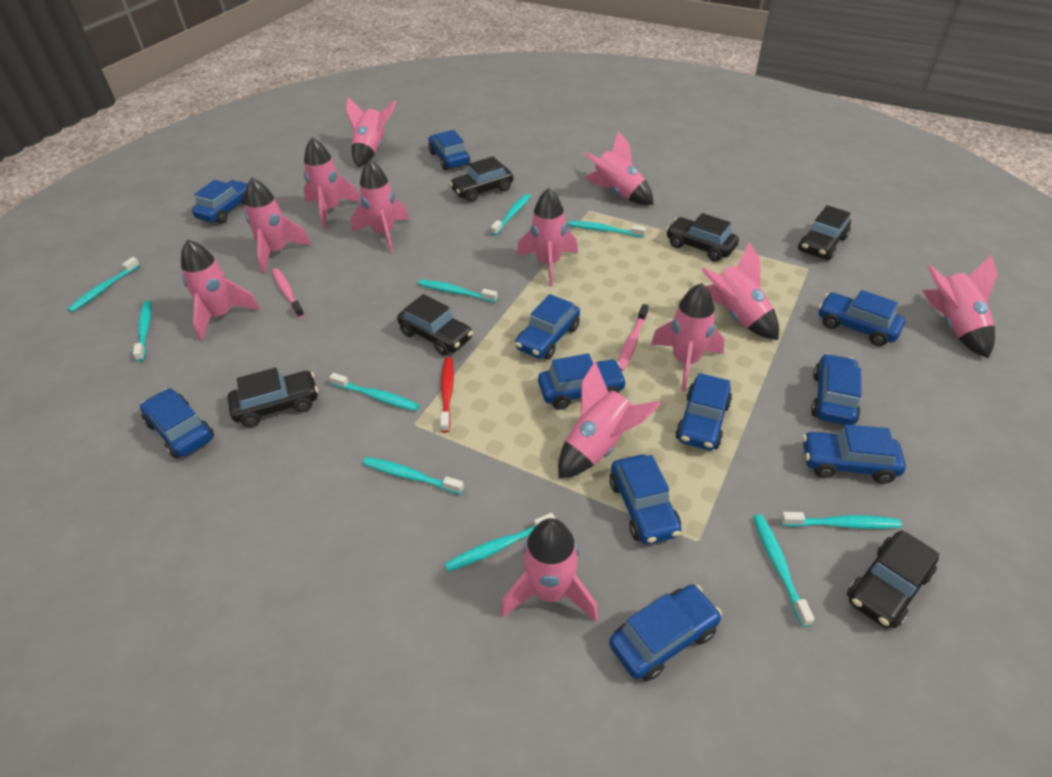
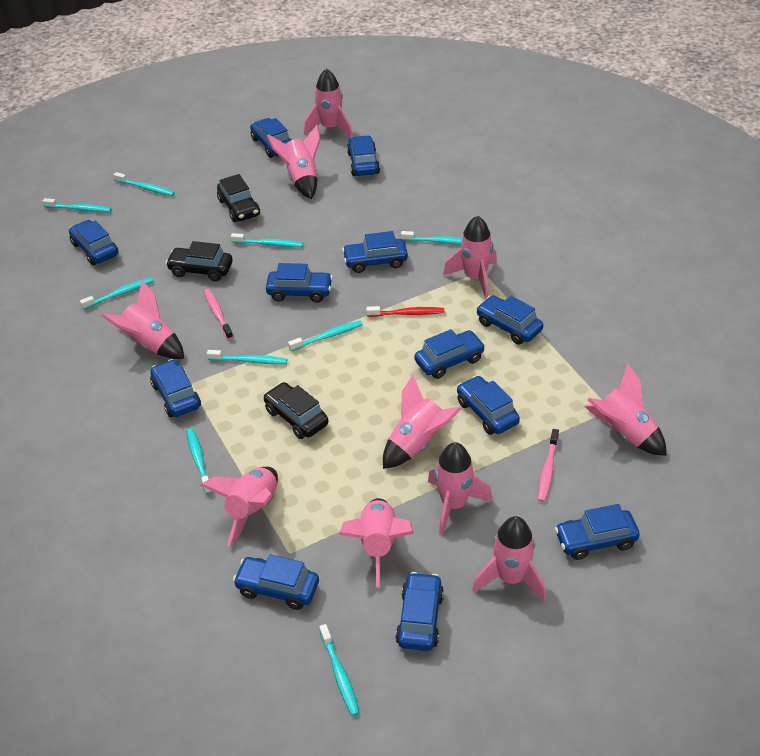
black car: [228,368,318,427] [397,294,473,356] [449,156,513,202] [666,213,739,262] [798,205,851,260] [847,530,939,628] = 6 -> [166,241,233,281] [217,174,260,222] [263,382,329,439] = 3
blue car: [140,388,214,459] [192,180,248,224] [428,130,470,170] [515,294,580,360] [538,353,627,410] [609,455,682,544] [609,584,722,681] [675,373,732,450] [802,424,906,484] [811,353,861,425] [818,290,905,346] = 11 -> [69,220,119,265] [150,359,201,417] [233,554,319,610] [250,118,291,158] [266,263,333,303] [342,231,408,273] [347,135,380,176] [395,572,444,651] [414,329,485,379] [457,375,520,435] [476,295,543,345] [555,504,640,560] = 12
pink rocket: [181,239,260,341] [244,178,311,273] [303,137,361,229] [345,97,396,167] [351,160,409,253] [501,518,598,622] [517,188,578,286] [558,361,661,479] [585,131,654,205] [651,283,724,392] [701,242,779,340] [922,255,998,358] = 12 -> [101,280,184,359] [200,467,278,547] [267,125,321,199] [304,68,352,138] [339,498,414,587] [383,375,462,469] [428,442,493,535] [443,216,497,299] [472,516,546,602] [584,363,667,456] = 10
turquoise toothbrush: [67,257,140,312] [133,301,152,362] [329,373,419,411] [363,457,464,494] [418,279,498,303] [445,513,556,572] [491,194,531,236] [568,221,646,238] [753,514,815,627] [780,512,902,529] = 10 -> [42,198,111,212] [80,277,153,310] [114,172,175,196] [186,428,212,494] [207,350,287,364] [231,233,303,247] [288,321,363,351] [319,624,360,716] [401,231,462,245] = 9

